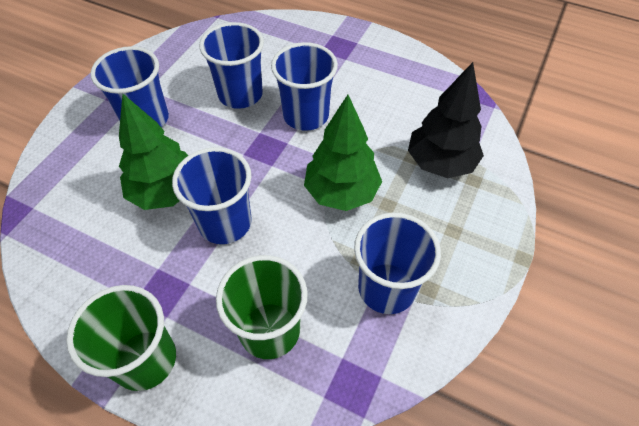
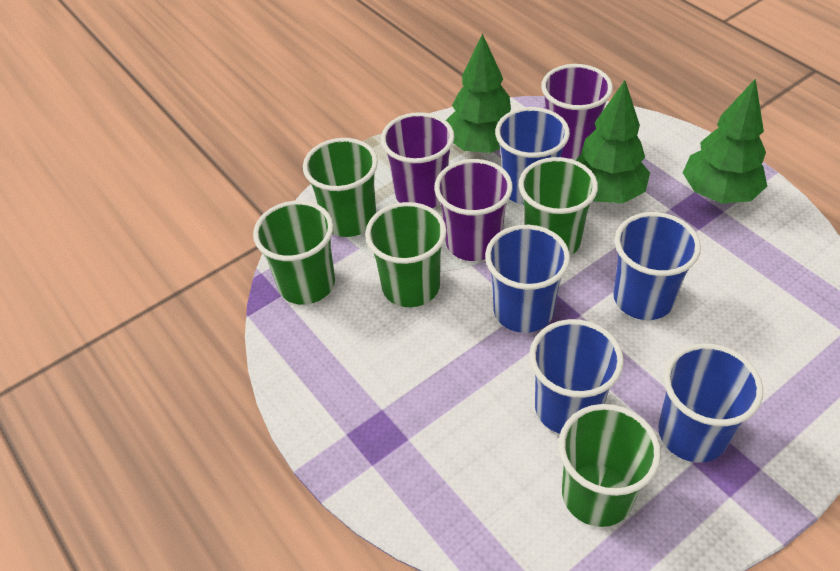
black tree: [408,62,484,178] = 1 -> none = 0
green cup: [66,285,176,391] [216,255,308,359] = 2 -> [253,201,335,305] [303,138,378,237] [365,202,447,307] [519,157,598,256] [559,404,661,527] = 5
green tree: [119,94,188,210] [304,95,382,211] = 2 -> [446,33,511,153] [575,80,650,203] [683,78,767,204] = 3
purple cup: none = 0 -> [381,112,454,208] [434,159,513,261] [541,64,613,159] = 3

